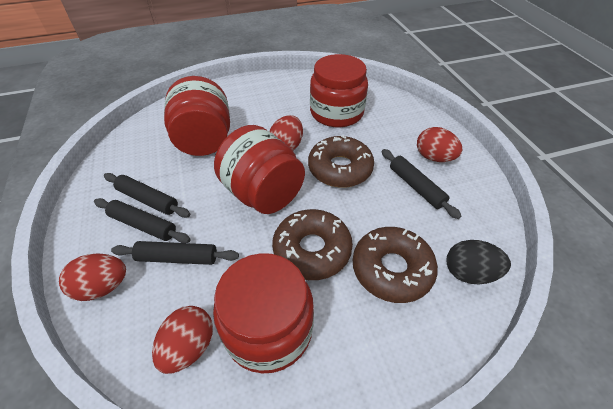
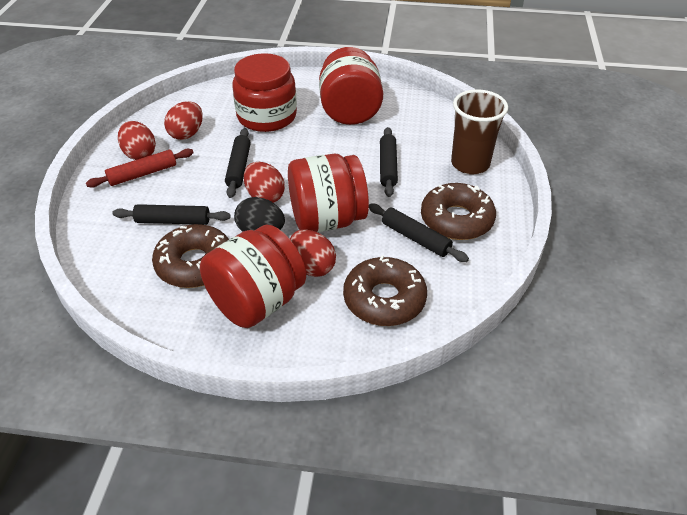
brown cup: none = 0 -> [451,89,508,175] = 1
red rolling pin: none = 0 -> [86,149,194,188] = 1

